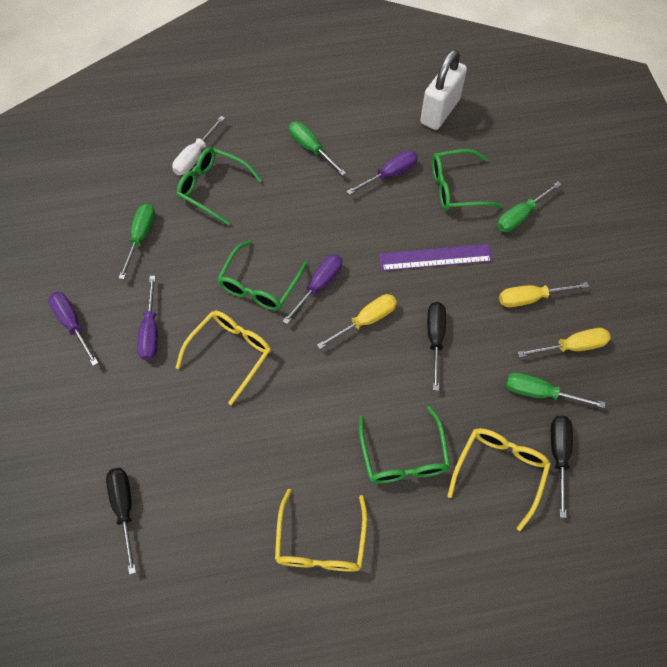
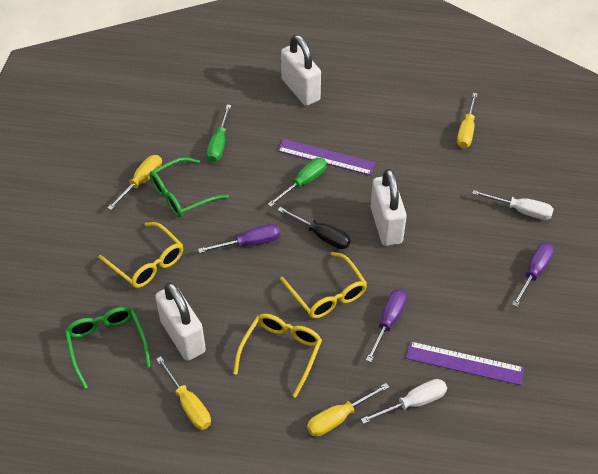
black screwdriver: [106,468,136,575] [427,302,446,391] [551,415,573,518] = 3 -> [278,207,351,249] = 1
green glasses: [177,147,262,225] [217,240,307,311] [359,406,450,483] [432,149,503,211] = 4 -> [65,307,151,389] [150,157,229,218] = 2
green screwdriver: [119,203,155,279] [289,121,346,176] [497,181,562,232] [506,373,605,408] = 4 -> [207,105,231,162] [268,158,327,207] = 2
purple ruler: [379,244,493,271] = 1 -> [277,139,376,176] [406,341,524,385] = 2
purple screwdriver: [48,292,98,366] [137,276,158,360] [282,254,342,324] [346,150,418,195] = 4 -> [198,224,280,253] [366,289,407,362] [512,243,554,307] = 3
white padlock: [420,49,467,130] = 1 -> [155,282,206,361] [281,35,321,106] [371,169,407,246] = 3
white screwdriver: [172,116,225,175] = 1 -> [361,379,447,424] [472,190,554,220] = 2
yellow screwdriver: [317,294,397,349] [499,282,589,307] [518,328,611,357] = 3 -> [107,155,162,210] [156,356,211,430] [307,383,389,437] [457,93,478,148] = 4

